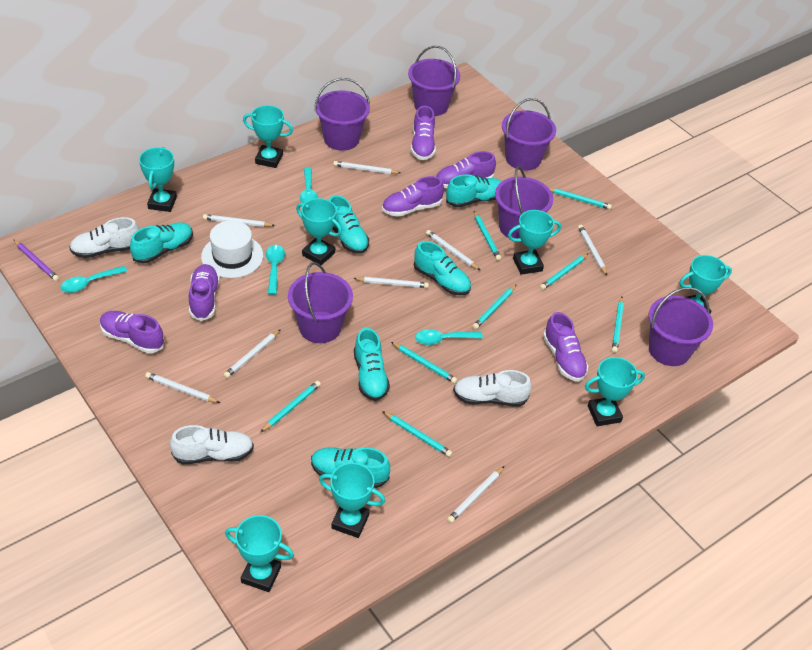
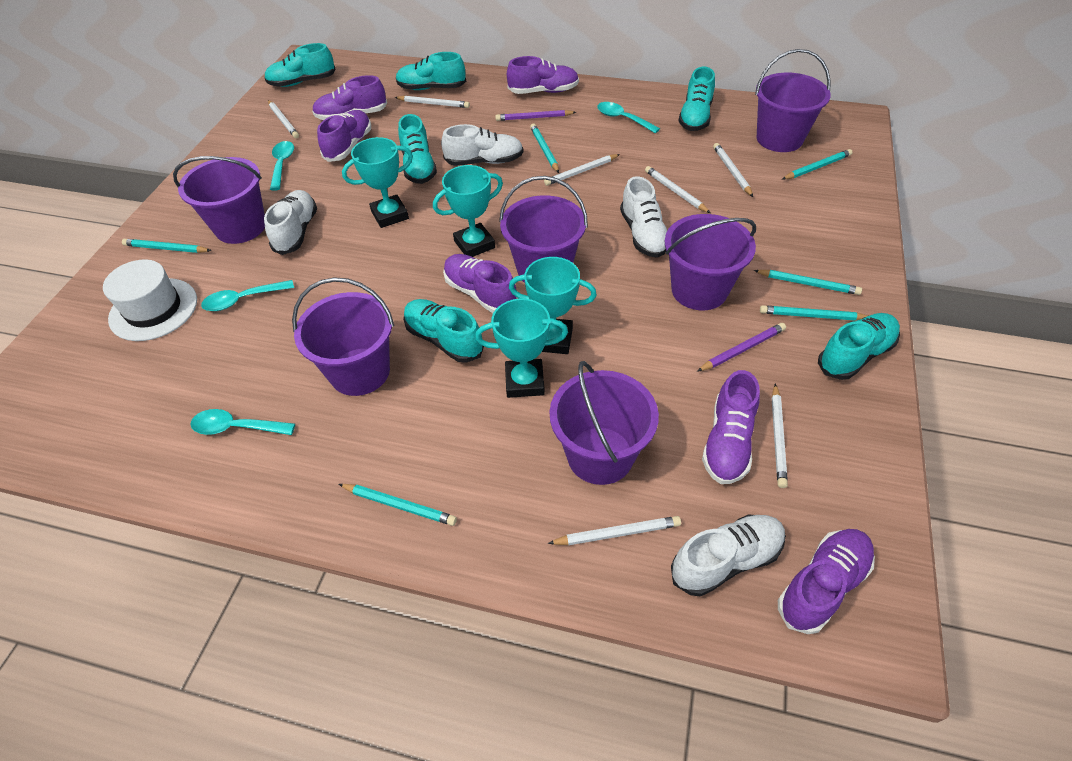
purple pencil: [13,239,59,281] = 1 -> [495,110,576,121] [697,323,786,372] = 2
turquoise pencil: [260,381,321,432] [382,411,453,457] [391,342,457,383] [473,284,517,329] [474,211,501,261] [540,253,589,290] [549,188,612,210] [612,297,624,353] = 8 -> [122,239,212,253] [339,484,457,526] [530,124,559,173] [754,270,862,295] [760,305,868,321] [782,149,853,180] = 6
turquoise trophy: [139,147,177,212] [225,515,294,592] [243,105,293,168] [296,198,342,265] [319,463,385,538] [508,210,561,275] [585,357,645,426] [679,255,732,314] = 8 -> [342,137,413,228] [433,165,503,257] [475,298,568,398] [509,257,597,354] = 4
white pencil: [145,372,220,403] [203,214,275,227] [224,329,281,378] [333,161,401,174] [353,277,429,288] [426,230,480,270] [447,466,504,523] [578,225,607,275] = 8 -> [268,100,299,138] [394,96,470,108] [544,154,620,186] [548,516,681,545] [645,166,711,213] [713,143,753,197] [772,384,788,488] = 7
white shoe: [69,217,139,258] [170,425,254,465] [453,370,532,407] = 3 -> [264,190,317,255] [441,124,524,166] [620,176,667,258] [671,514,786,596] = 4

